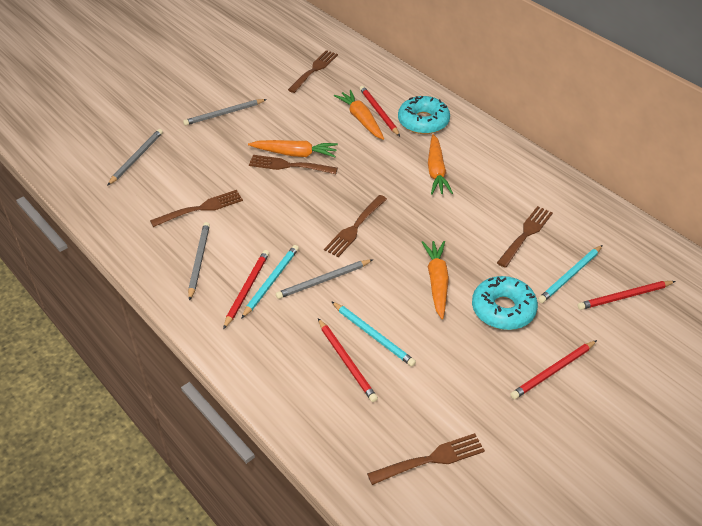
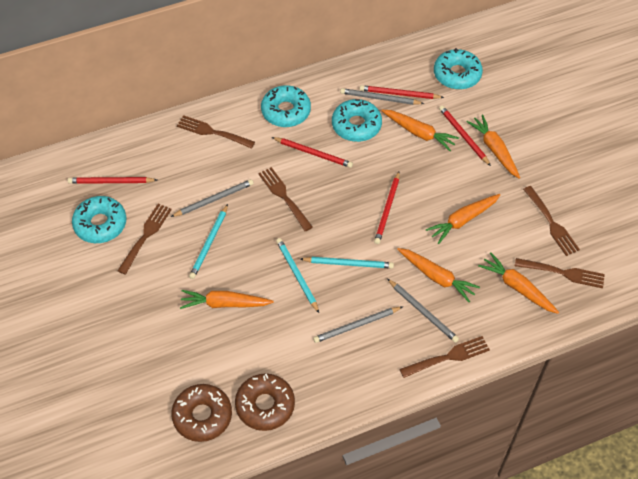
brown donut: none = 0 -> [171,384,232,442] [235,374,295,431] = 2
orange carrot: [248,140,338,157] [334,90,384,140] [422,241,449,319] [428,134,453,194] = 4 -> [180,290,274,309] [381,110,459,151] [397,248,480,302] [426,194,500,244] [467,114,520,179] [478,253,559,314] = 6
turquoise donut: [398,96,450,134] [472,276,538,330] = 2 -> [72,196,127,243] [261,85,311,127] [332,99,382,142] [434,48,483,90] = 4

